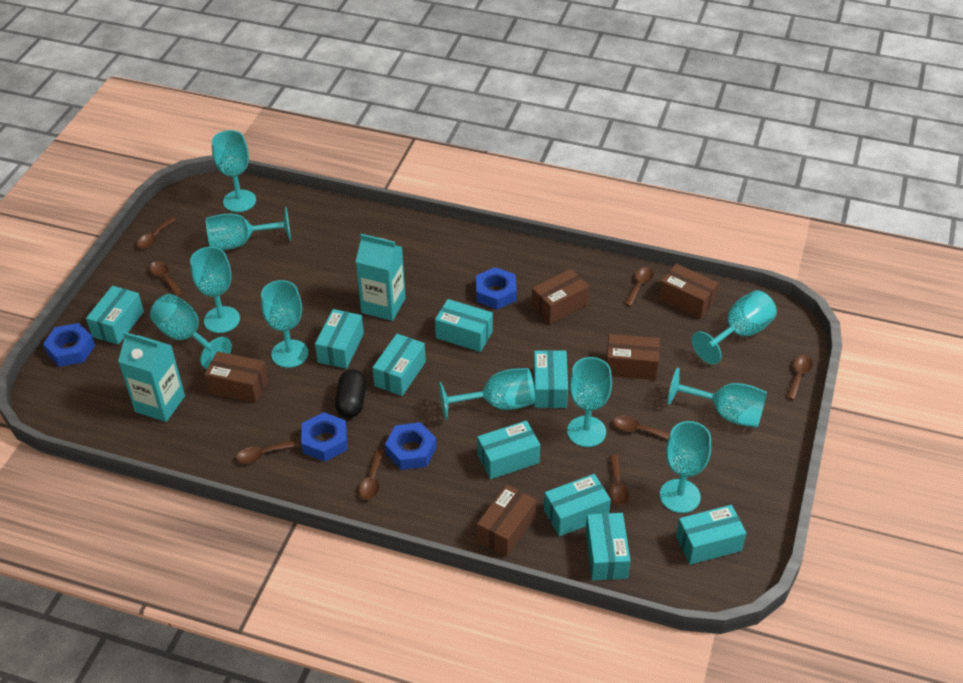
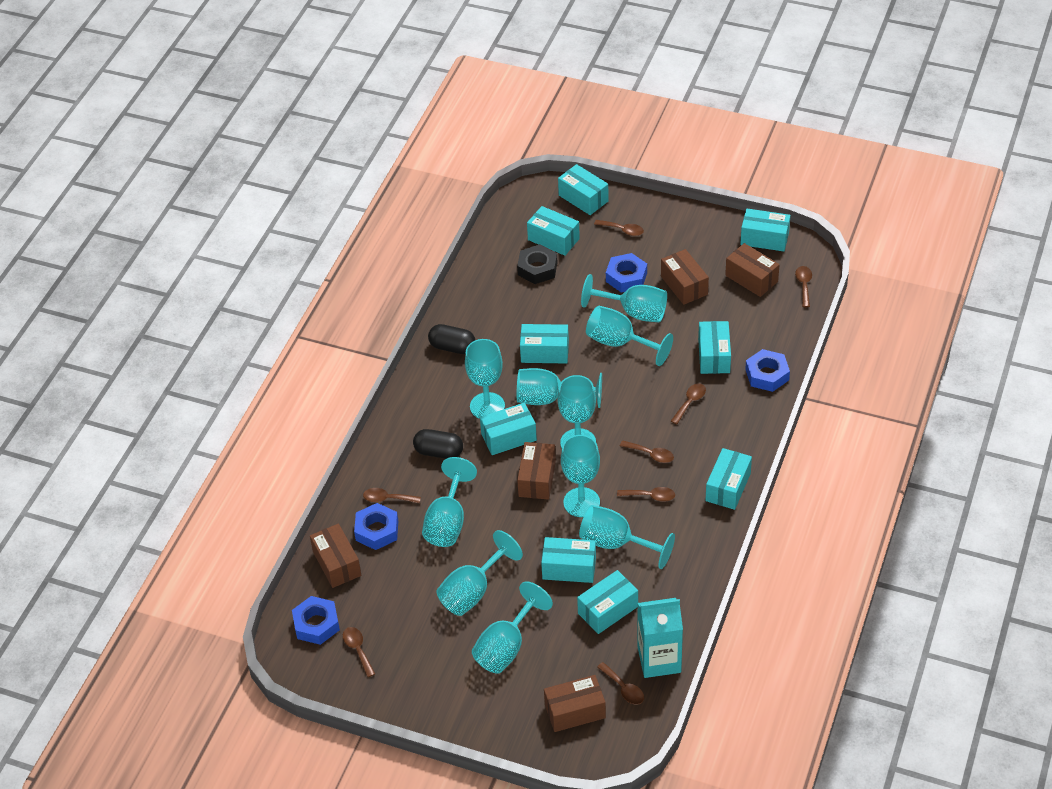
black capsule: [335,370,366,418] = 1 -> [413,429,463,459] [428,324,475,354] = 2
black nut: none = 0 -> [517,244,557,284] = 1
turquoise carton: [118,332,185,422] [356,234,406,321] = 2 -> [638,598,683,678] = 1

